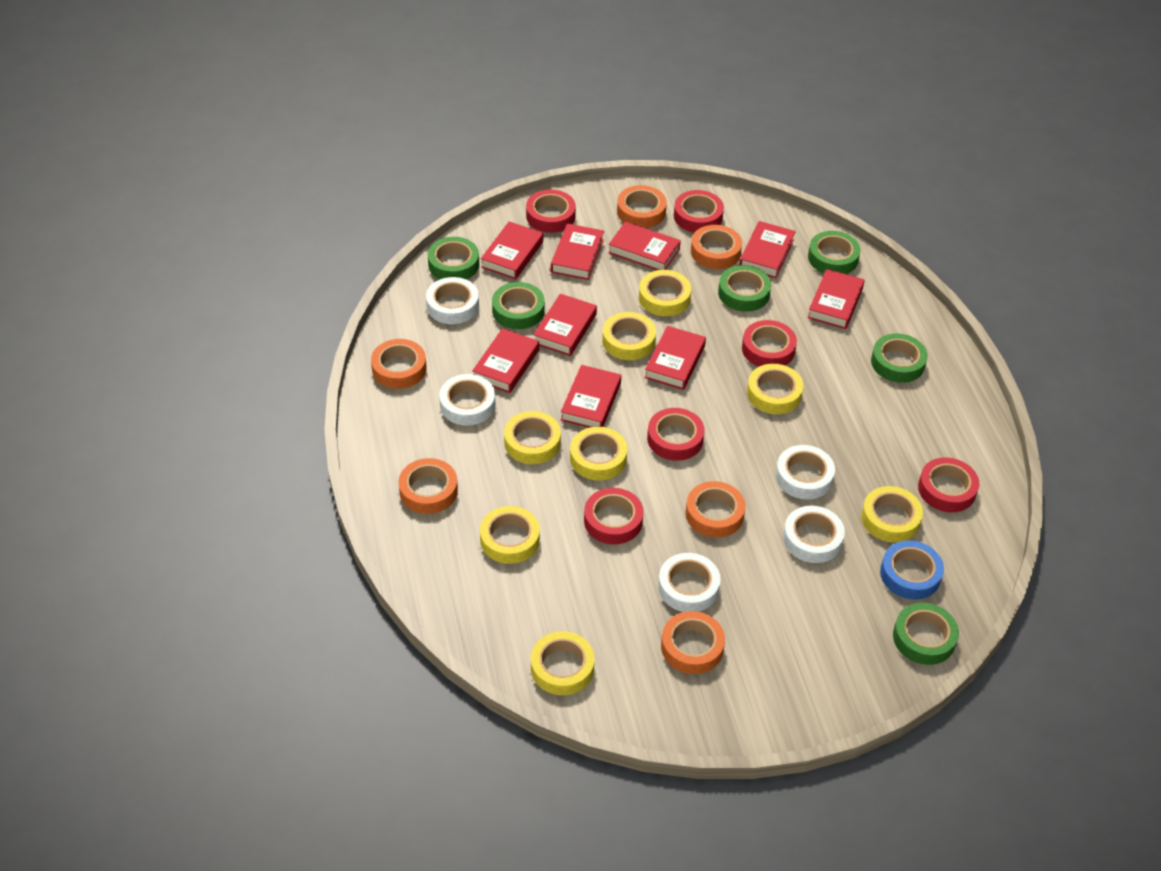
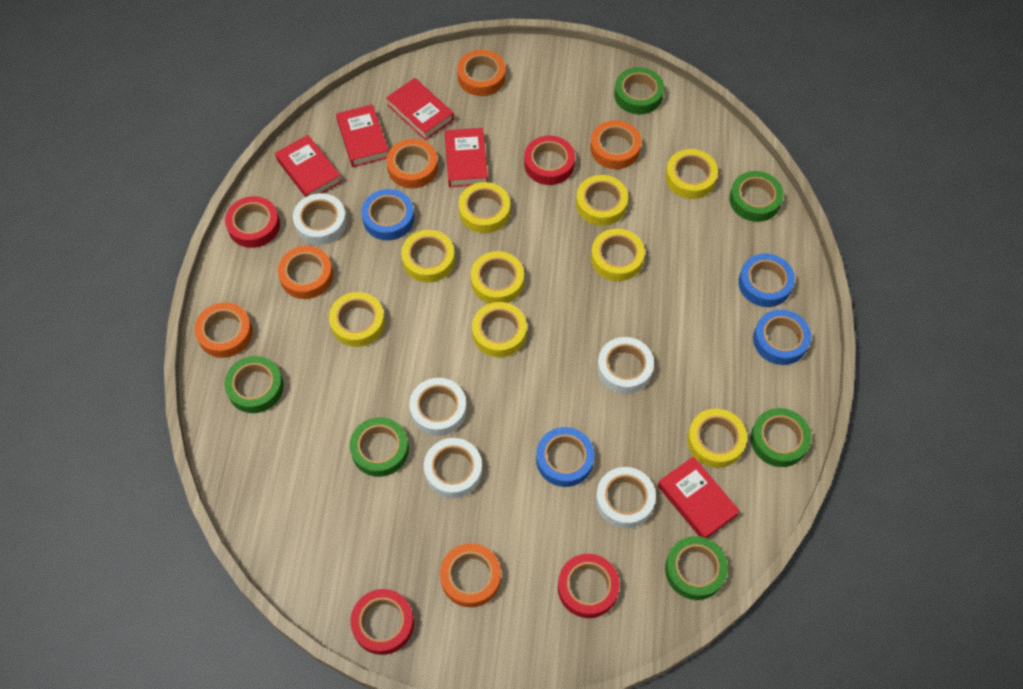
blue tape: [880,541,944,600] = 1 -> [361,189,415,240] [536,427,595,487] [738,254,795,307] [753,309,811,365] = 4
red book: [472,328,539,393] [481,221,543,280] [533,294,597,356] [551,224,604,280] [561,365,621,428] [608,221,681,270] [645,326,706,390] [739,221,796,278] [807,269,865,329] = 9 -> [275,135,342,197] [336,104,389,167] [386,78,454,140] [445,128,488,187] [658,456,740,538] = 5
red tape: [526,189,576,233] [584,488,644,544] [647,408,705,461] [674,190,724,233] [742,320,797,367] [918,457,979,512] = 6 -> [225,196,280,248] [350,589,414,655] [524,136,575,185] [558,554,620,618] = 4
yellow tape: [480,506,540,564] [504,411,561,464] [531,631,595,695] [570,427,627,480] [602,312,656,360] [639,270,691,316] [747,364,804,414] [861,486,923,543] = 8 -> [329,292,385,347] [401,230,455,283] [459,182,510,233] [471,251,524,304] [472,302,527,357] [576,175,628,226] [591,229,645,281] [665,149,718,199] [687,409,747,468] = 9

